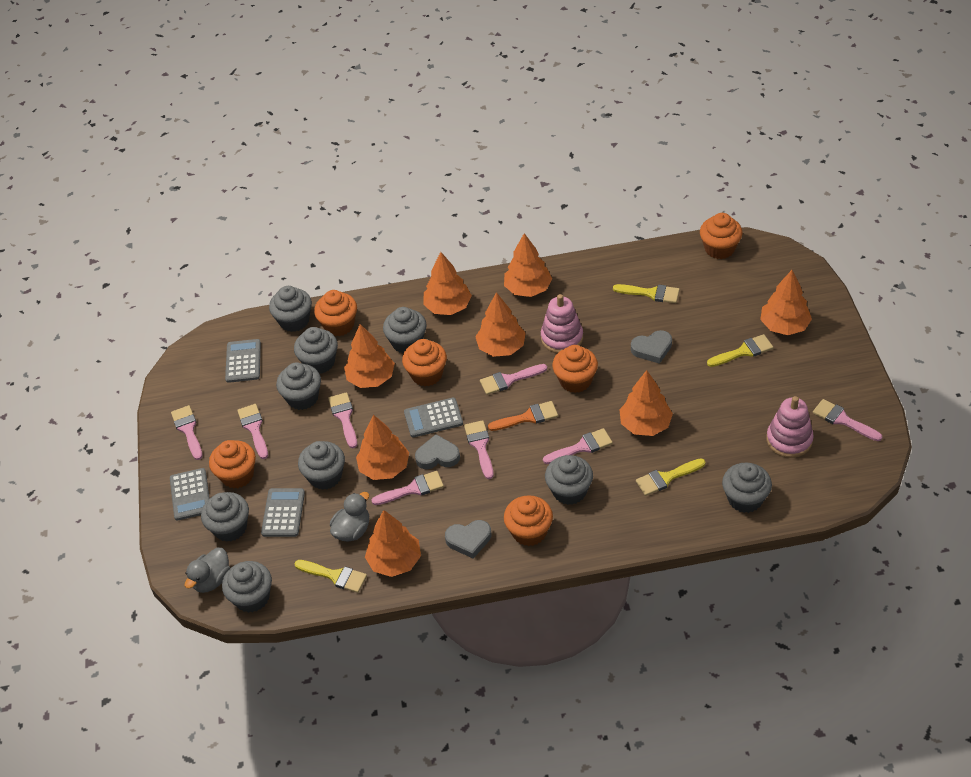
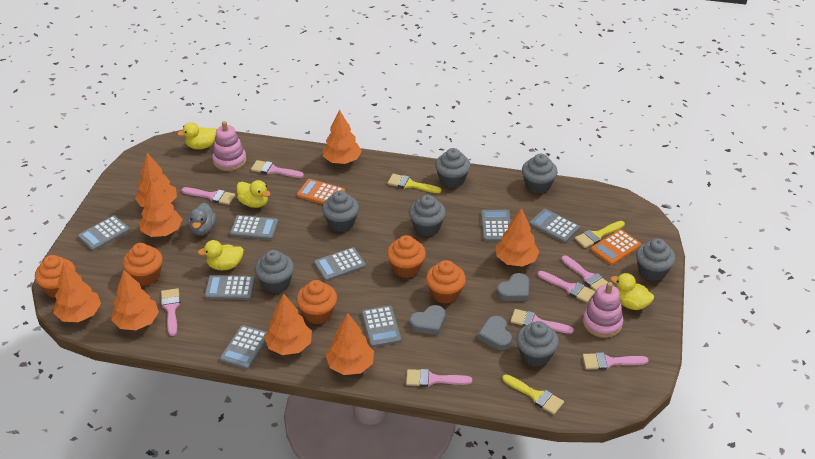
grey calculator: [170,468,210,521] [225,339,261,383] [261,488,305,537] [404,397,463,438] = 4 -> [78,215,130,251] [204,275,255,300] [220,325,267,370] [230,215,279,240] [314,247,366,281] [362,306,401,347] [481,210,511,241] [529,209,580,243] = 8
grey cupcake: [201,492,249,542] [222,561,272,613] [269,286,312,332] [276,362,321,410] [294,327,338,374] [298,441,345,490] [383,307,427,354] [545,455,593,505] [722,463,772,513] = 9 -> [255,250,294,293] [322,191,359,232] [409,195,446,236] [435,148,471,188] [516,321,559,367] [522,154,558,194] [636,238,676,281] = 7
grey duck: [185,548,230,593] [330,492,369,542] = 2 -> [188,203,216,235] = 1
orange brush: [488,401,558,431] = 1 -> none = 0
orange calculator: none = 0 -> [297,179,345,204] [591,229,641,265] = 2
orange cupcake: [209,440,256,489] [314,290,357,336] [402,339,447,386] [504,495,553,546] [552,345,598,393] [700,213,742,259] = 6 -> [35,255,76,298] [123,243,163,286] [296,280,337,324] [387,235,426,278] [426,260,466,304] = 5
yellow brush: [294,560,367,593] [613,284,680,303] [636,458,706,496] [707,334,773,367] = 4 -> [388,174,442,193] [502,374,564,414] [575,221,625,248] = 3
yellow duck: none = 0 -> [177,122,217,149] [198,240,244,270] [237,180,270,208] [610,273,654,310] = 4

